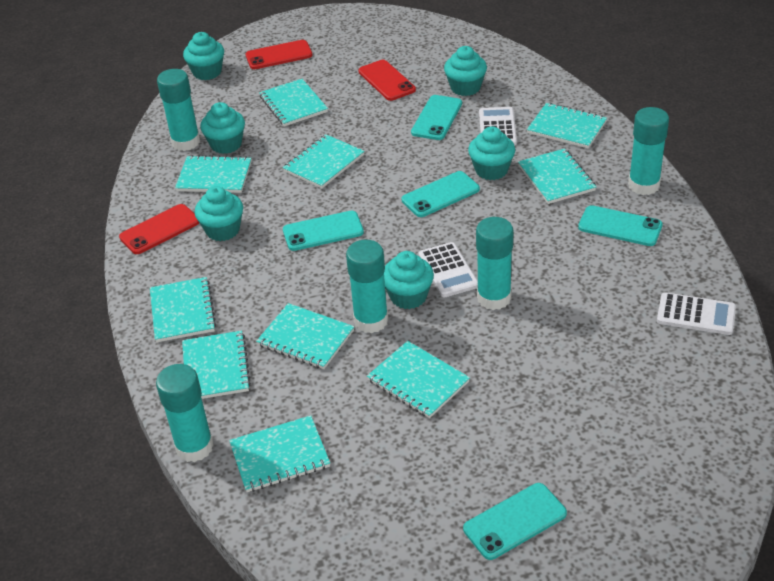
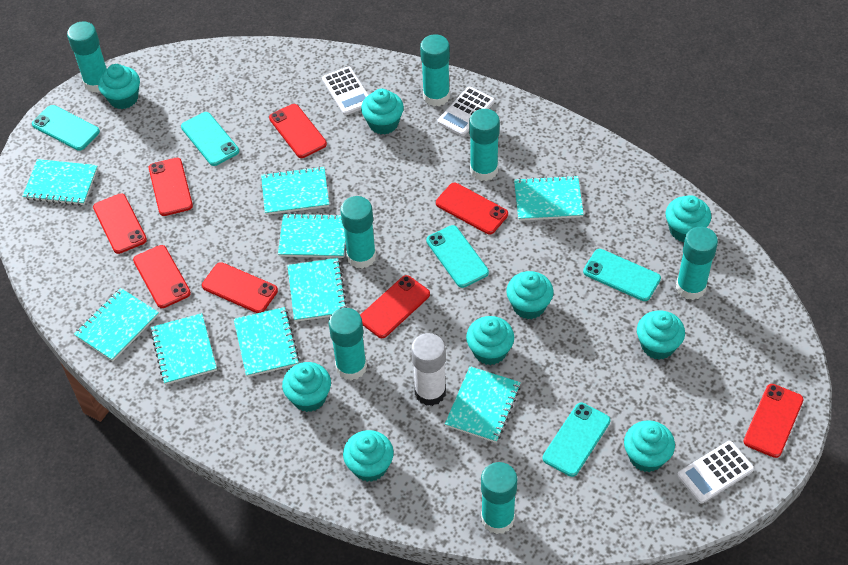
red phone: [119,204,199,254] [245,40,313,69] [358,60,416,101] = 3 -> [93,193,147,254] [133,245,191,308] [149,158,193,216] [202,262,278,313] [269,104,327,158] [360,275,430,338] [436,183,508,234] [743,384,804,458] = 8
turquoise cupcake: [183,32,224,80] [194,186,243,241] [200,102,245,154] [384,251,434,309] [444,46,487,96] [468,126,515,180] = 6 -> [98,64,140,109] [282,362,331,412] [343,430,394,482] [361,89,404,135] [466,316,514,365] [506,271,554,319] [624,420,675,472] [637,310,685,360] [666,195,711,242] = 9
turquoise glue stick: [156,364,214,462] [157,69,200,151] [346,240,388,333] [476,217,513,310] [628,107,669,195] = 5 -> [67,21,107,93] [329,308,367,381] [340,196,376,269] [420,34,450,106] [469,109,500,181] [481,462,518,534] [676,227,718,300] = 7
turquoise notebook: [150,277,216,342] [175,155,252,193] [182,331,251,399] [229,415,330,492] [256,303,354,369] [259,79,328,126] [283,134,364,188] [367,341,470,418] [518,149,596,204] [527,103,607,148] = 10 -> [22,159,98,205] [74,288,159,361] [150,313,217,385] [234,307,300,377] [261,166,329,215] [278,213,345,258] [287,258,347,322] [445,366,521,443] [514,175,584,221] = 9
white glue stick: none = 0 -> [411,333,446,406] = 1

